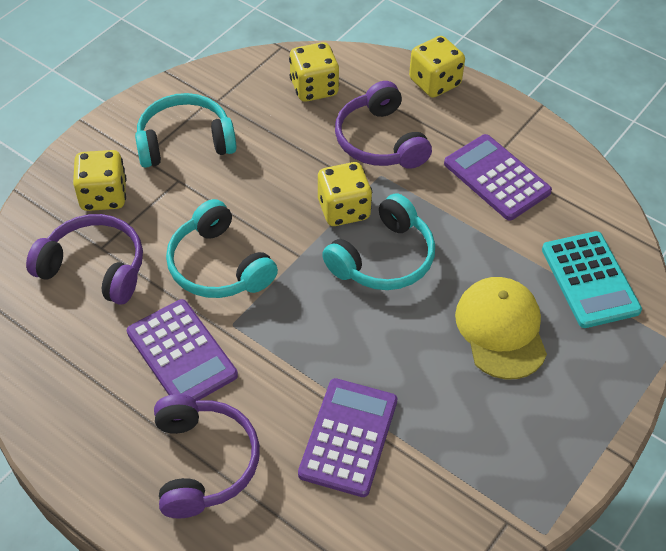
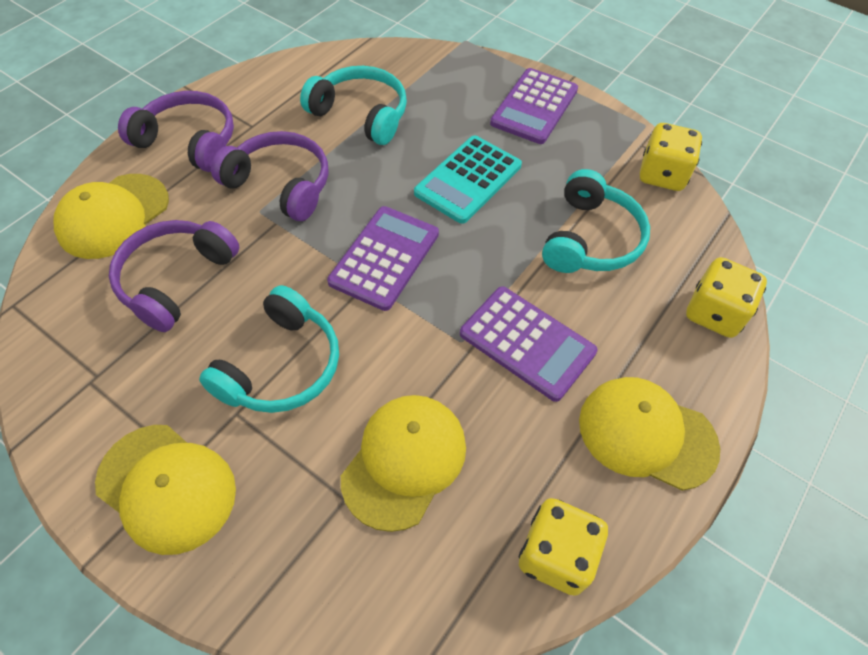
yellow cap: [455,277,547,379] = 1 -> [54,174,169,259] [95,425,236,555] [341,395,466,532] [579,377,720,491] = 4
yellow dice: [73,150,127,211] [289,42,339,102] [318,162,372,226] [409,36,465,98] = 4 -> [519,498,608,596] [640,123,702,191] [686,257,767,338] = 3

